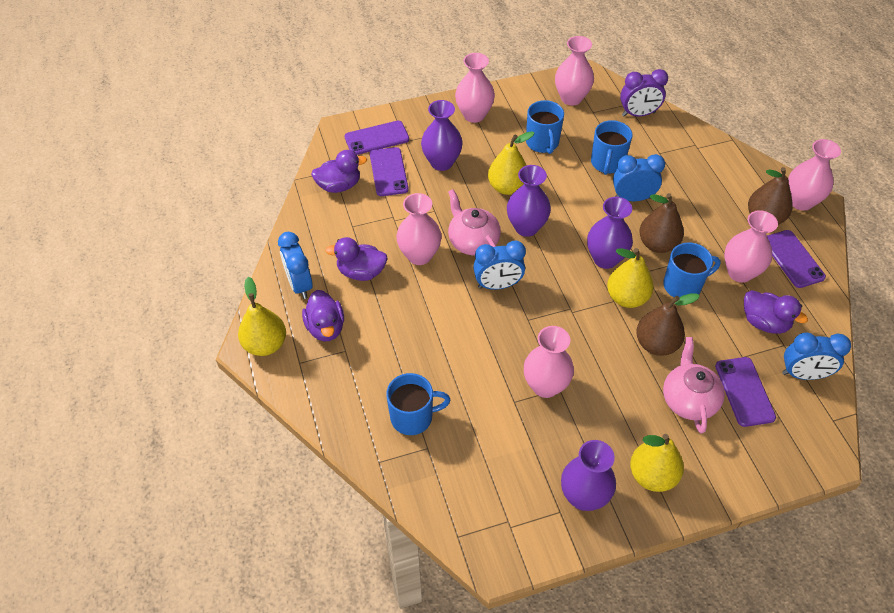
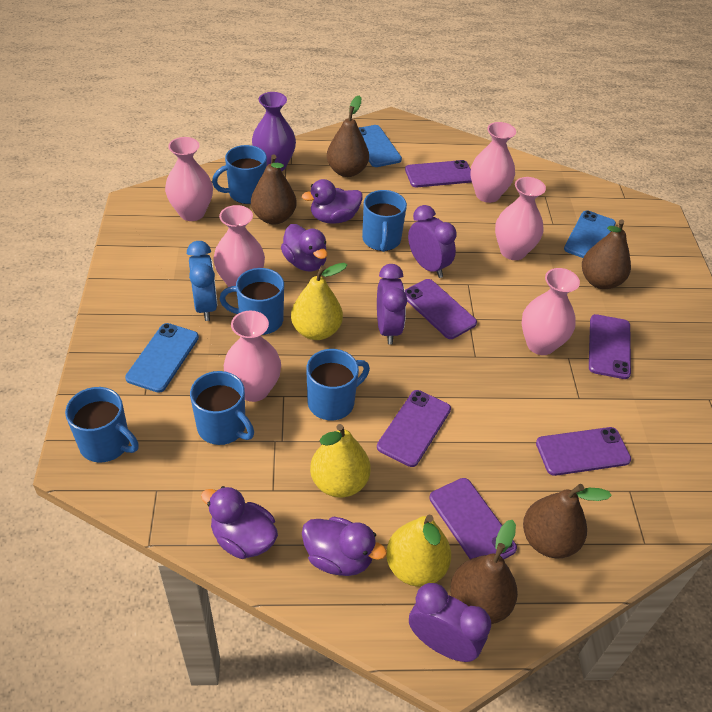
blue clock: [278,232,313,299] [473,241,526,290] [613,154,665,201] [782,333,851,380] = 4 -> [187,241,217,321] = 1
blue mug: [386,373,450,435] [526,100,564,154] [591,120,632,175] [663,242,721,297] = 4 -> [65,387,139,462] [190,371,254,445] [212,145,267,204] [220,268,284,335] [306,349,370,420] [362,190,407,252] = 6
blue phone: none = 0 -> [125,323,199,393] [359,125,402,167] [564,211,616,258] = 3
brown pear: [636,293,700,356] [639,193,684,253] [748,167,793,225] = 3 -> [251,154,297,224] [327,96,369,177] [450,520,518,624] [523,484,612,558] [582,219,631,289] = 5
pink teapot: [448,189,501,255] [663,337,725,434] = 2 -> none = 0
purple clock: [620,69,668,117] = 1 -> [377,264,407,345] [408,205,457,278] [409,583,491,662] = 3
purple phone: [344,121,409,155] [370,147,409,196] [715,357,776,427] [767,230,826,288] = 4 -> [377,390,451,467] [405,160,472,187] [405,279,477,339] [429,478,517,559] [536,427,631,476] [589,314,631,379] = 6
purple vase: [421,100,463,171] [507,165,551,237] [561,440,616,511] [587,197,633,269] = 4 -> [252,92,296,171] = 1
yellow pear: [238,277,286,356] [488,131,534,195] [607,248,654,308] [630,434,684,492] = 4 -> [291,263,347,340] [310,424,371,498] [386,515,451,587] = 3

